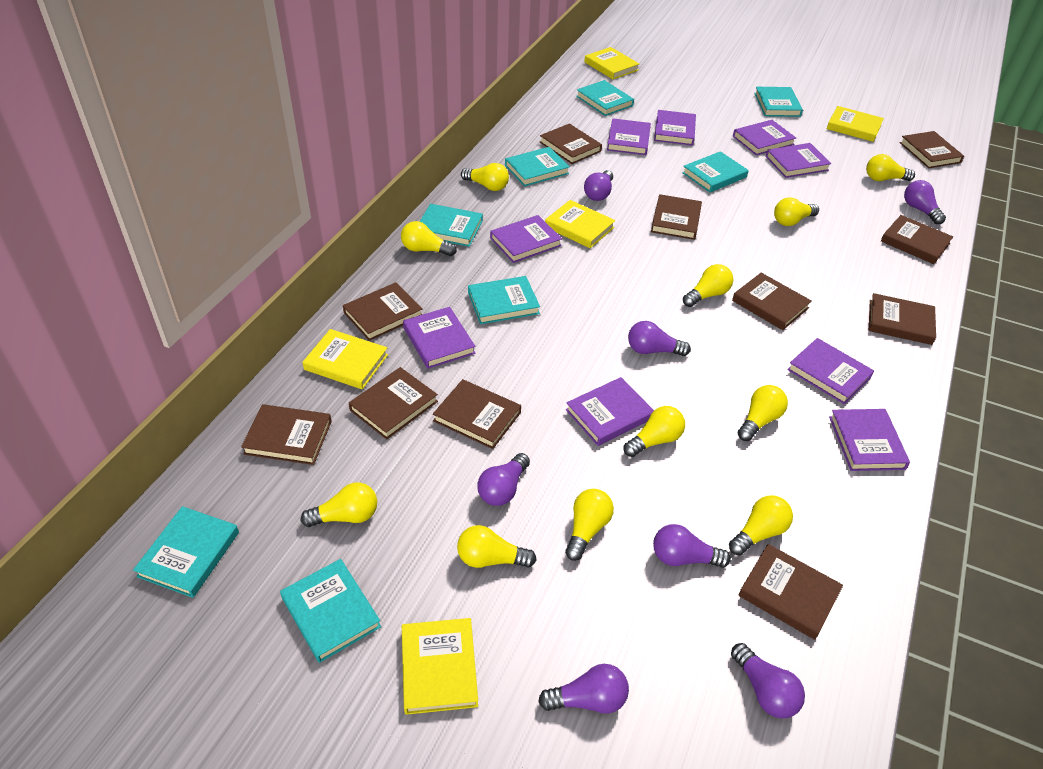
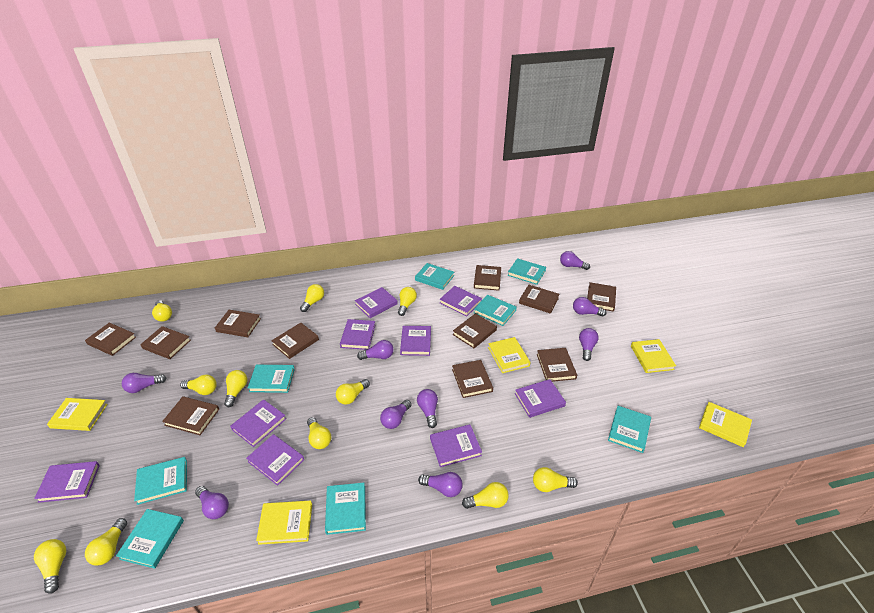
purple light bulb: [477,453,530,506] [538,664,629,714] [584,170,613,201] [628,321,691,356] [653,524,731,568] [731,643,805,719] [904,180,946,224] = 7 -> [122,373,166,393] [195,486,229,519] [357,340,394,360] [380,400,412,429] [417,389,438,428] [418,472,463,497] [560,251,590,270] [573,297,607,317] [579,328,599,361] = 9

